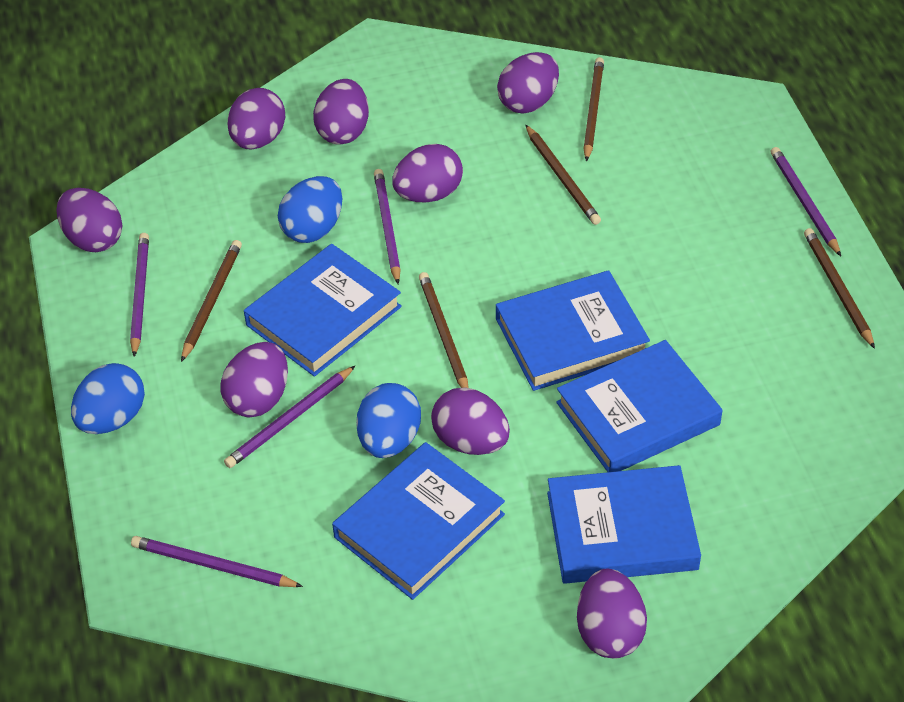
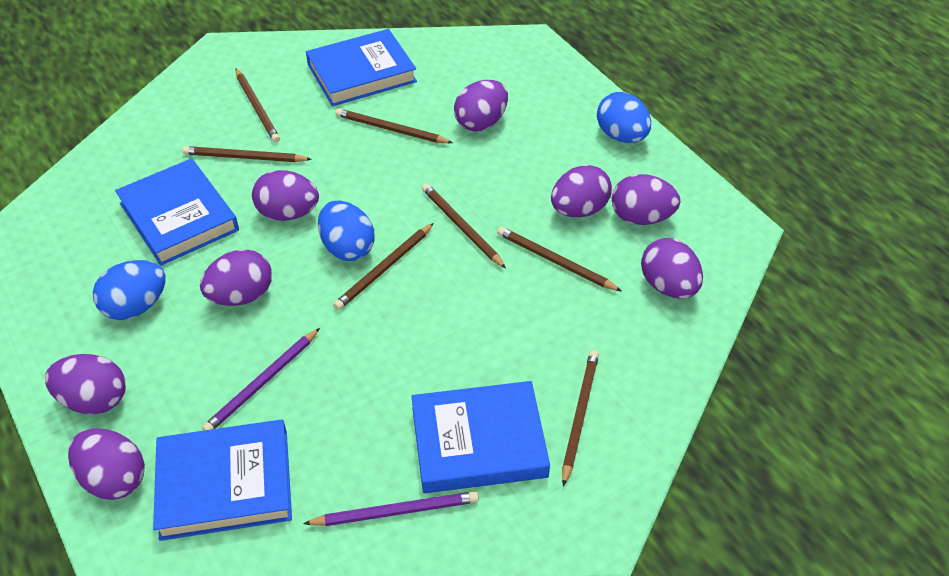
blue book: [244,244,402,377] [332,442,505,600] [496,270,650,391] [547,465,701,584] [556,340,723,472] = 5 -> [115,158,239,266] [153,420,292,541] [306,29,417,106] [411,381,550,493] = 4
brown pencil: [181,240,242,362] [419,272,469,388] [526,125,601,225] [583,57,604,162] [804,228,875,349] = 5 -> [182,146,311,162] [236,69,280,143] [333,223,434,310] [335,108,453,143] [422,184,506,269] [497,227,622,292] [562,350,599,486] = 7
purple pencil: [130,233,149,357] [131,536,303,587] [224,366,355,468] [374,169,401,284] [771,147,841,256] = 5 -> [202,328,320,431] [303,491,479,526] = 2

